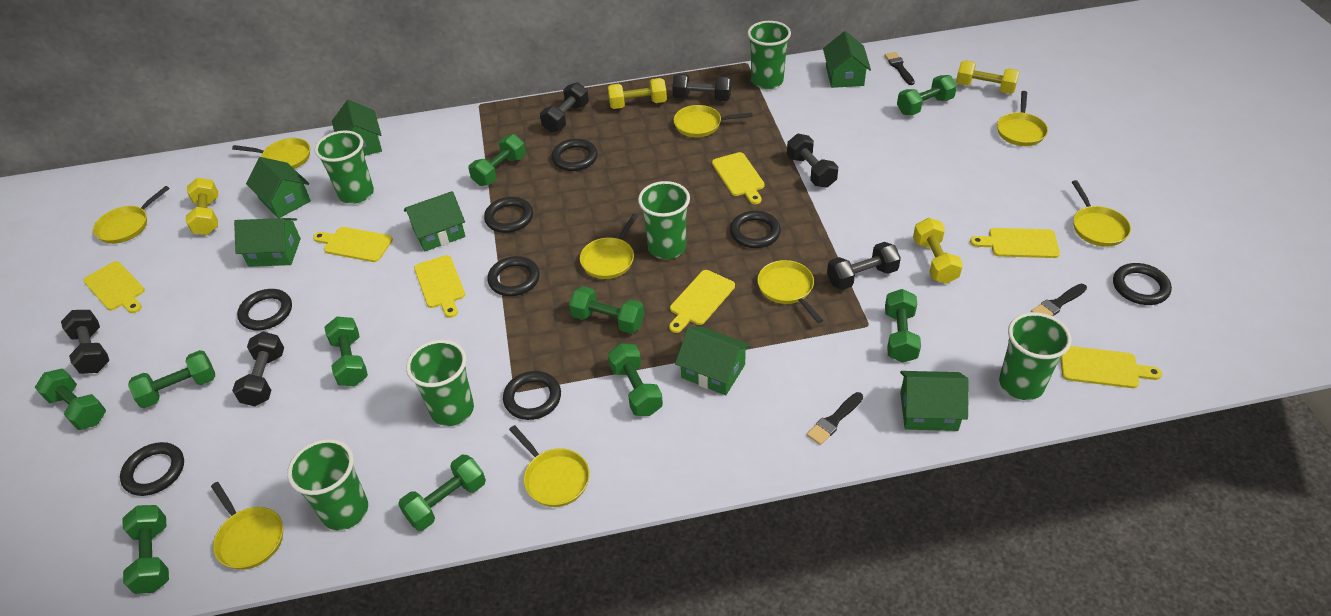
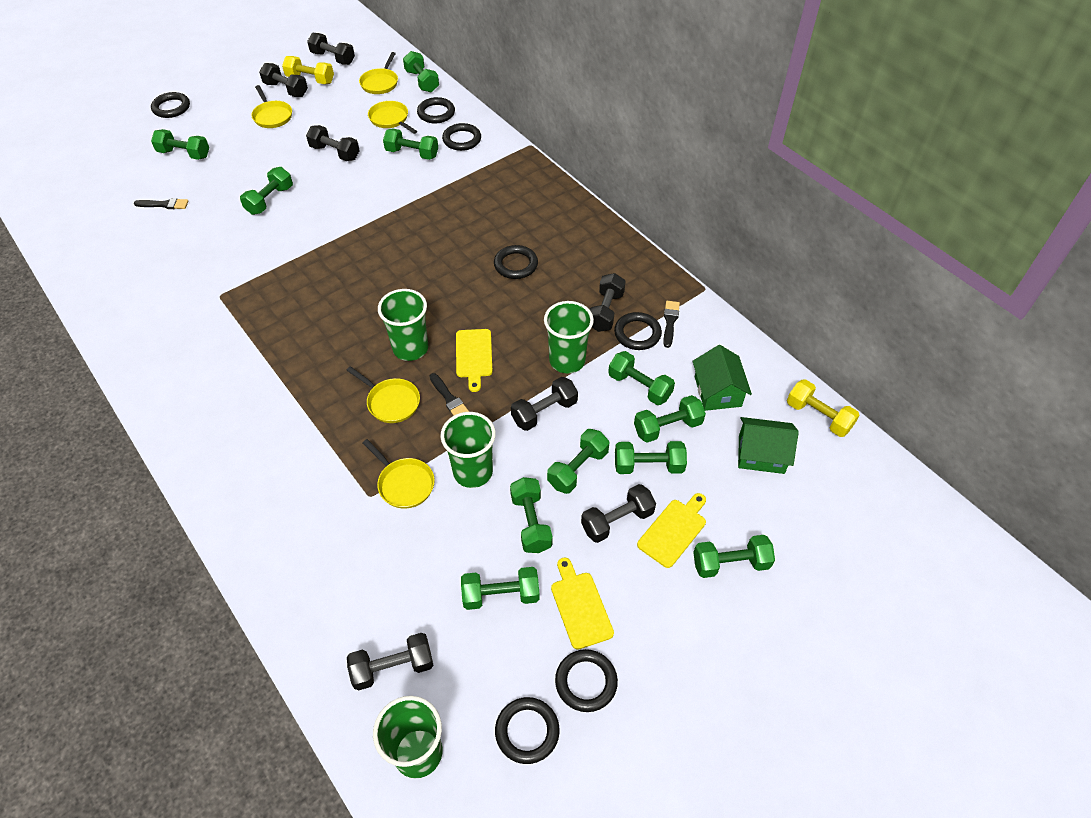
black dumbbell: [61,310,109,374] [232,332,284,406] [540,82,589,133] [672,74,731,101] [787,134,838,188] [827,242,901,290] = 6 -> [259,63,308,97] [306,125,360,161] [307,33,355,65] [347,633,434,691] [511,377,578,431] [581,484,656,543] [590,273,626,332] = 7
black ring: [120,442,184,496] [237,289,292,330] [484,197,533,233] [487,256,540,296] [503,371,561,420] [551,139,598,171] [730,211,781,248] [1113,263,1172,305] = 8 -> [151,92,190,118] [417,97,455,123] [442,123,481,151] [494,245,538,279] [495,697,560,764] [555,649,618,712] [614,312,662,350] = 7
green cup: [287,439,368,530] [315,131,374,204] [406,340,474,426] [638,181,690,259] [747,21,791,89] [999,312,1071,400] = 6 -> [373,696,443,778] [378,289,428,361] [440,412,496,488] [544,301,594,373] = 4
green dumbbell: [35,368,106,430] [123,505,169,594] [128,350,215,408] [324,317,368,386] [398,455,486,531] [468,134,526,186] [569,286,644,334] [608,343,663,416] [885,289,921,363] [897,75,957,115] = 10 -> [151,129,209,160] [240,167,293,215] [383,128,438,160] [403,51,439,92] [461,567,540,610] [510,477,553,553] [547,429,610,494] [608,351,675,405] [615,441,687,474] [634,395,706,443] [693,535,775,578] = 11
green house: [234,218,301,267] [246,157,311,218] [332,100,382,156] [404,191,465,252] [675,326,751,395] [823,31,871,88] [900,371,969,431] = 7 -> [693,345,752,411] [738,417,799,474] = 2
yellow cutting board: [83,261,145,313] [313,227,393,262] [414,255,465,318] [669,270,735,333] [712,152,765,204] [970,228,1060,258] [1061,346,1162,388] = 7 -> [456,329,493,392] [551,558,614,650] [637,493,706,568] = 3
yellow dumbbell: [186,178,218,235] [608,78,667,109] [913,218,963,284] [956,60,1020,94] = 4 -> [282,56,334,84] [787,379,859,437] = 2
yellow pan: [93,186,170,244] [211,482,283,570] [232,138,310,169] [509,425,590,507] [580,214,638,279] [674,105,753,137] [757,260,823,323] [997,91,1048,146] [1072,180,1131,247] = 9 -> [251,85,292,128] [347,366,420,423] [359,52,398,94] [363,439,435,509] [368,101,417,134] = 5

